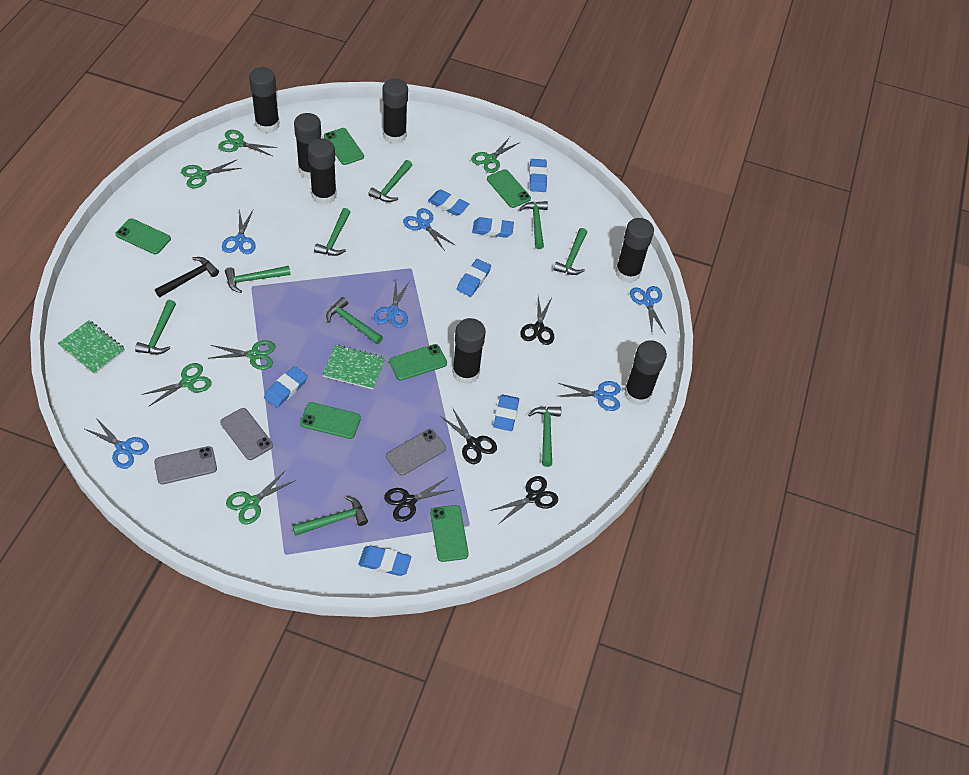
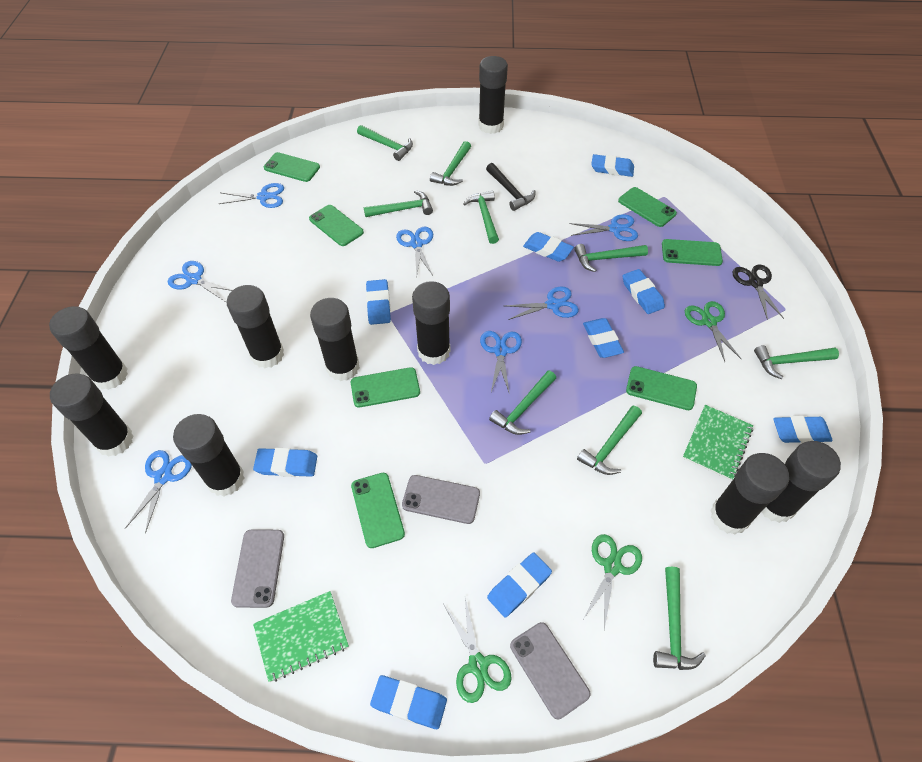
black glue stick: [249,67,280,133] [294,113,321,179] [308,138,337,205] [383,79,408,144] [452,318,486,384] [615,218,654,283] [624,340,667,405] = 7 -> [49,306,128,390] [50,374,134,457] [173,414,244,496] [227,285,284,368] [310,298,360,381] [412,281,450,365] [478,56,508,134] [710,453,789,535] [762,441,841,523] = 9
black scissors: [384,477,454,522] [440,409,497,464] [490,476,558,524] [520,296,554,345] = 4 -> [732,264,784,320] = 1
blue eraser: [264,366,308,408] [359,546,411,576] [428,189,469,216] [457,259,491,297] [472,217,514,238] [493,394,519,431] [529,159,547,192] = 7 -> [253,448,317,477] [366,279,391,325] [370,675,447,729] [487,552,552,617] [523,232,574,262] [583,318,624,358] [591,154,634,177] [623,269,665,314] [773,416,832,443] = 9
blue scissors: [83,418,149,469] [222,209,256,254] [374,281,410,328] [403,208,455,251] [558,381,621,411] [630,286,666,334] = 6 -> [125,450,192,533] [168,261,232,301] [219,183,284,208] [396,227,433,277] [480,331,522,394] [505,286,579,320] [569,214,638,241] = 7
green phone: [116,218,171,254] [300,402,361,439] [324,128,364,165] [389,344,447,381] [430,505,469,562] [487,169,531,208] = 6 -> [264,152,320,182] [309,205,364,246] [351,367,420,407] [351,473,405,548] [618,187,677,227] [626,366,697,410] [662,239,723,266] = 7
green scissors: [142,363,212,407] [181,160,241,188] [211,340,275,370] [218,130,277,156] [226,470,296,524] [471,137,519,173] = 6 -> [444,598,512,703] [583,534,642,630] [685,301,741,362] = 3

